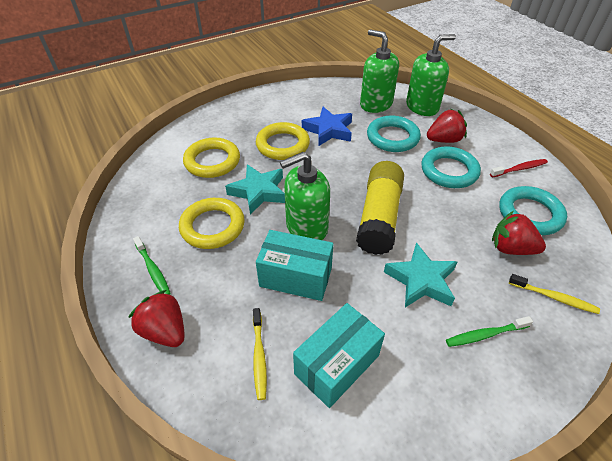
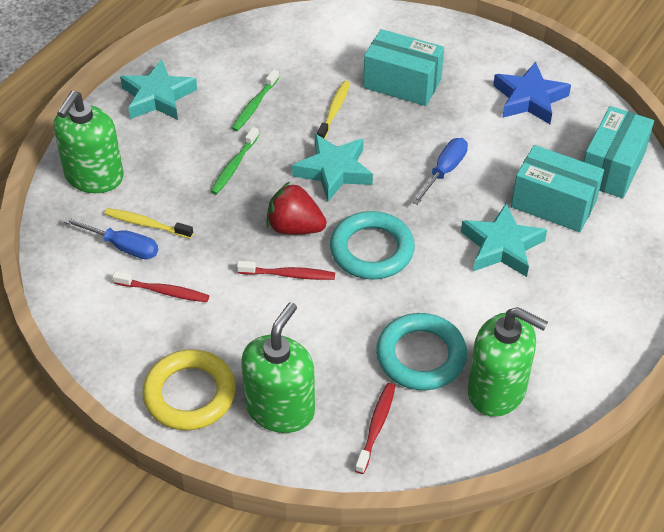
blue screwdriver: none = 0 -> [63,217,158,259] [412,138,468,205] = 2
red strawberry: [128,290,185,347] [427,109,467,143] [492,211,546,255] = 3 -> [266,182,327,234] = 1
red toothbrush: [490,159,548,177] = 1 -> [112,271,209,302] [237,261,335,280] [355,383,395,474] = 3
turquoise box: [256,230,333,301] [293,303,385,408] = 2 -> [363,29,444,106] [511,145,604,232] [584,106,654,198] = 3
turquoise ring: [367,116,421,152] [421,146,481,188] [499,186,567,235] = 3 -> [330,211,415,280] [376,313,467,390] = 2
turquoise star: [225,164,285,214] [384,243,457,308] = 2 -> [120,59,197,120] [292,134,373,202] [461,203,547,277] = 3
yellow glue stick: [356,161,404,255] = 1 -> none = 0
yellow ring: [179,198,245,249] [183,138,240,178] [256,122,310,160] = 3 -> [142,349,236,430] = 1

